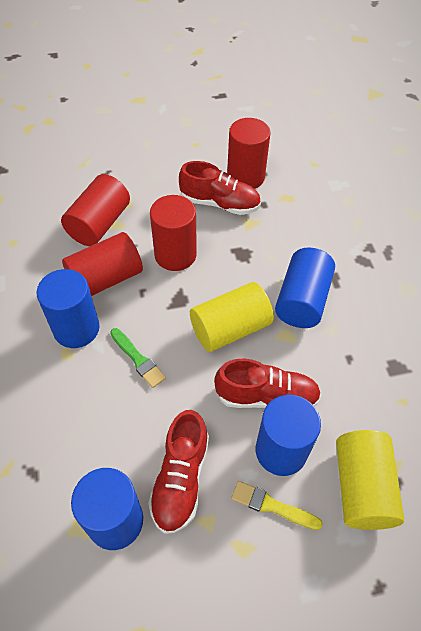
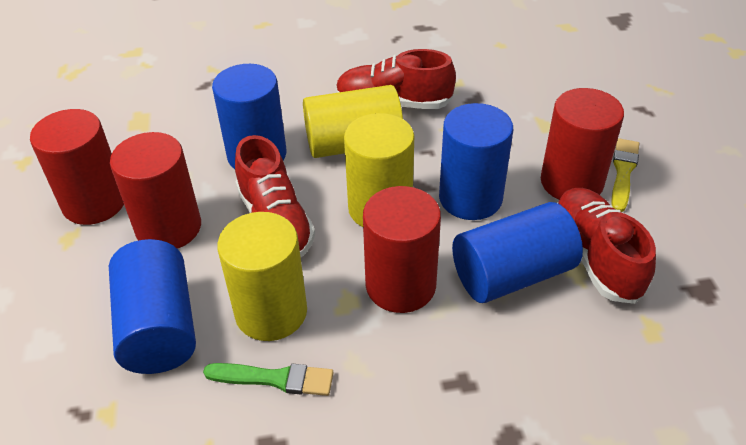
yellow cylinder: [190,282,274,352] [336,430,404,530] = 2 -> [217,212,307,341] [303,85,403,158] [344,113,414,227] = 3

